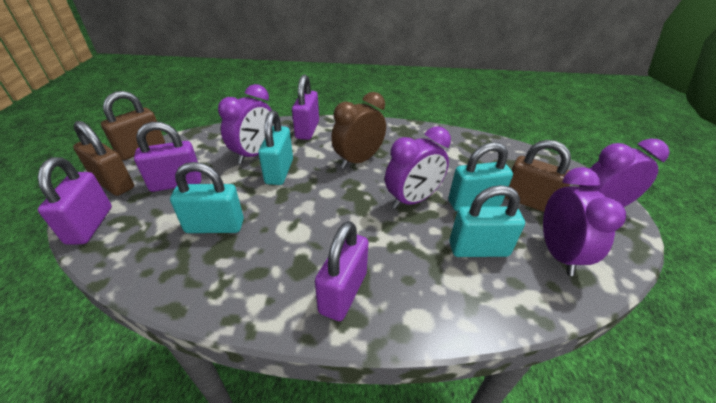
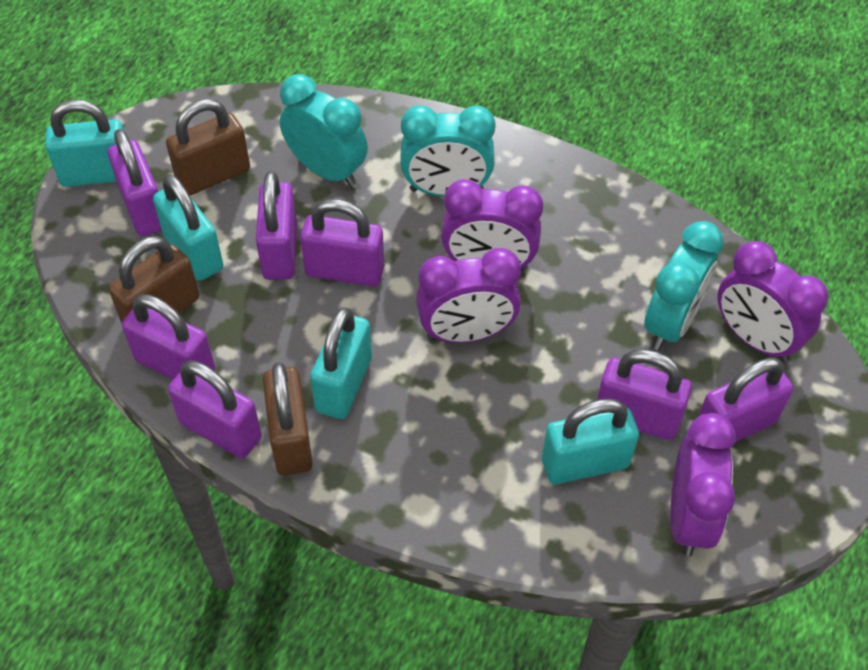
brown clock: [331,92,386,169] = 1 -> none = 0
purple padlock: [38,157,112,245] [134,122,201,192] [292,74,319,140] [315,221,368,321] = 4 -> [108,129,162,237] [122,295,215,380] [168,361,262,459] [256,171,297,280] [300,199,384,286] [597,349,692,440] [698,358,793,442] = 7
turquoise clock: none = 0 -> [280,74,368,187] [400,105,495,197] [644,221,723,350] = 3

